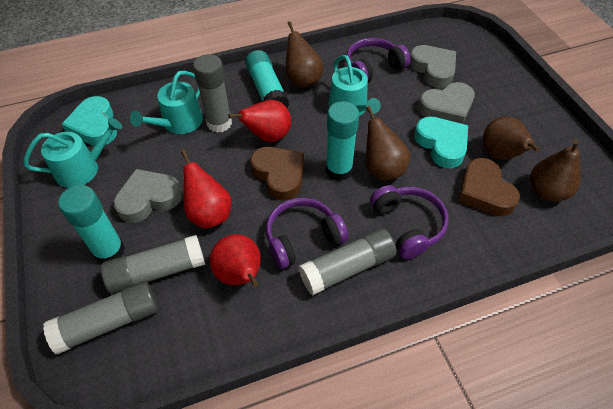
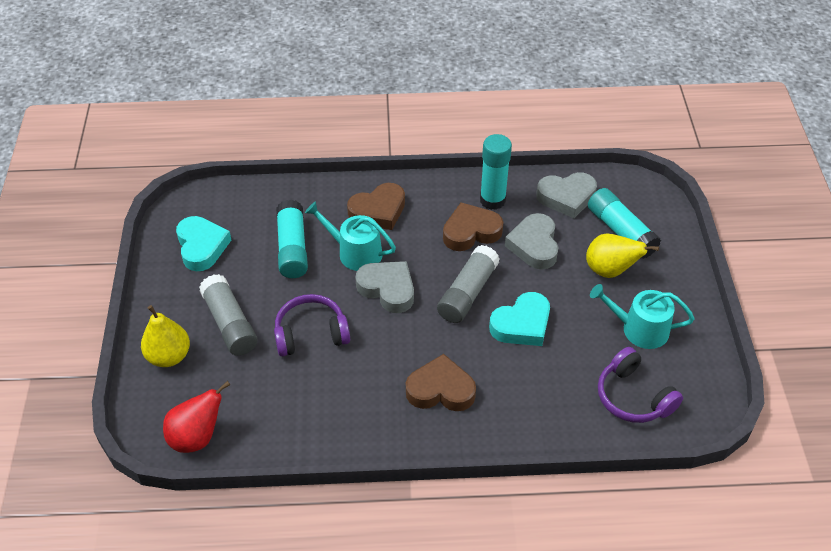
brown heart: [250,147,304,201] [458,158,520,216] = 2 -> [347,183,405,230] [406,354,476,411] [443,202,503,251] = 3
brown pear: [285,21,323,88] [366,106,410,181] [483,116,540,160] [530,140,580,201] = 4 -> none = 0
grey glue stick: [43,281,158,355] [101,235,206,294] [193,54,232,133] [299,228,396,296] = 4 -> [199,274,258,356] [437,245,500,323] = 2
purple headphones: [266,198,348,269] [347,38,411,83] [370,185,449,259] = 3 -> [274,294,350,357] [598,347,683,423] = 2
red pear: [181,150,231,229] [209,234,261,287] [228,100,291,142] = 3 -> [163,381,230,453] = 1
turquoise watering can: [24,117,122,188] [130,71,203,134] [328,55,381,116] = 3 -> [305,201,396,271] [590,284,694,349] = 2
yellow pear: none = 0 -> [141,305,190,367] [586,233,659,278] = 2

